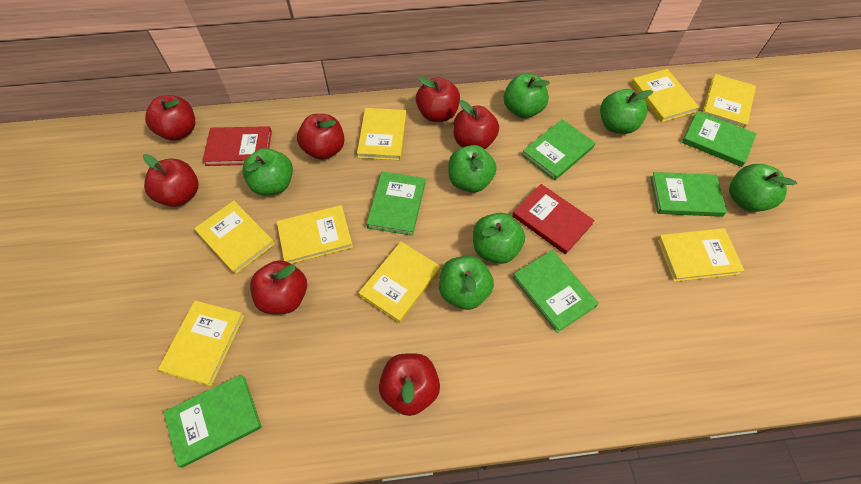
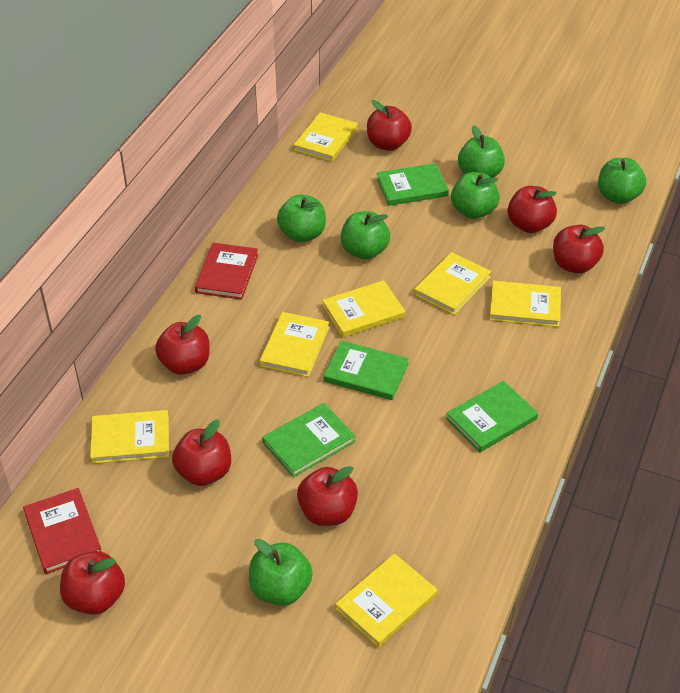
green apple: [242,148,293,196] [439,256,494,310] [448,145,497,193] [473,213,525,264] [504,74,550,118] [600,89,653,134] [729,164,797,212] = 7 -> [249,539,313,606] [277,194,326,242] [341,211,390,260] [451,172,500,219] [458,125,505,178] [598,158,646,204] = 6
green book: [164,375,262,468] [366,172,425,236] [513,250,599,333] [522,119,595,181] [651,172,727,217] [682,111,757,167] = 6 -> [262,403,355,477] [324,341,409,400] [377,163,449,206] [446,381,538,452] = 4
yellow book: [158,300,244,386] [194,201,275,274] [277,205,353,264] [357,108,407,160] [358,242,441,323] [631,69,699,122] [657,228,745,282] [703,74,756,129] = 8 -> [90,410,169,464] [260,312,329,377] [294,112,358,162] [322,280,405,338] [335,554,438,647] [414,252,491,315] [489,281,561,327] = 7

